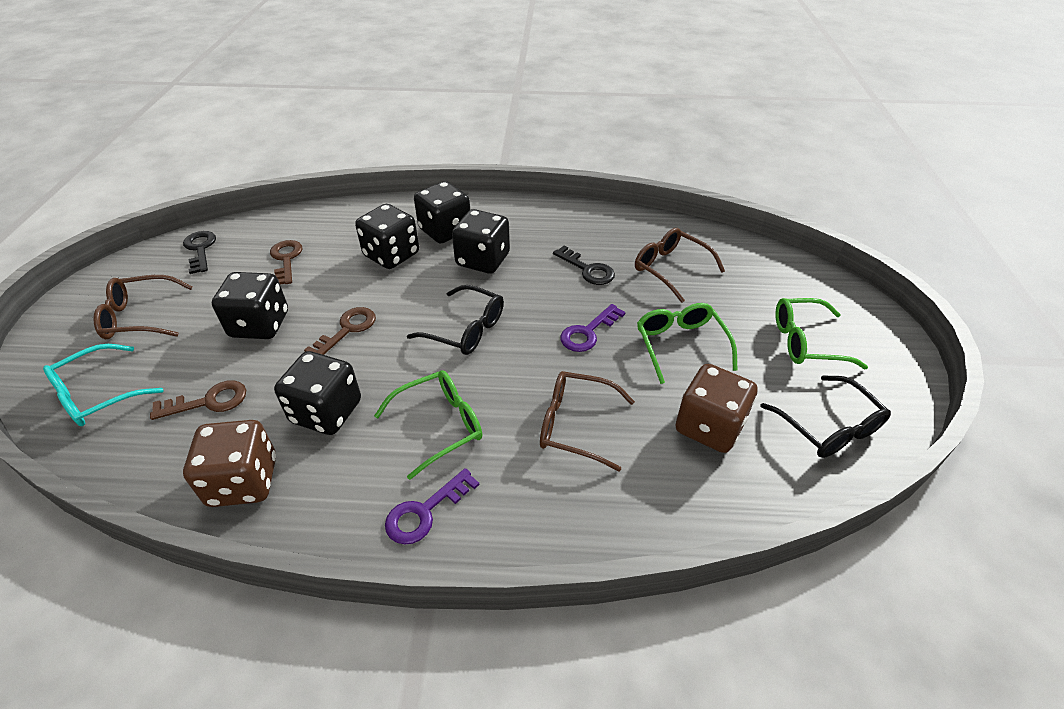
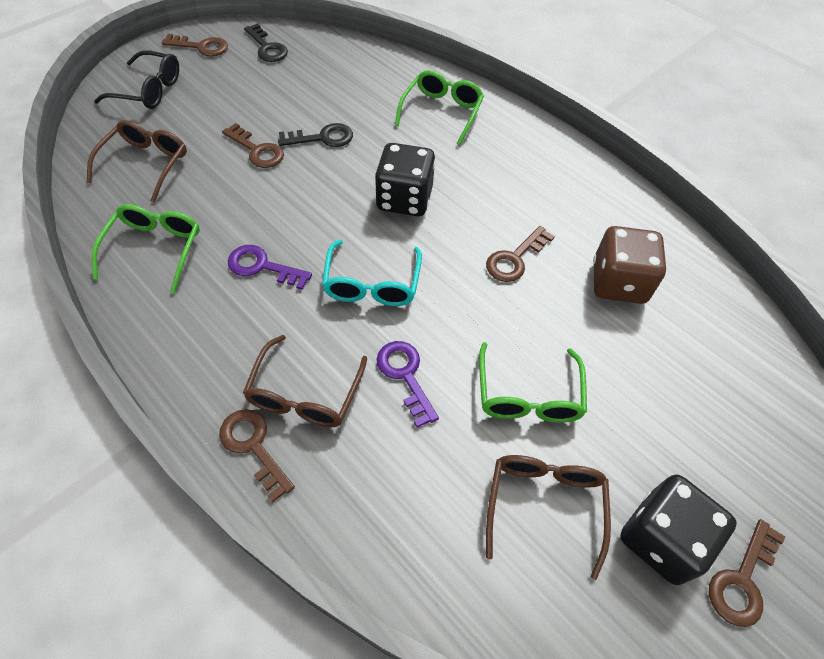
black dice: [212,272,288,339] [274,351,361,435] [355,204,419,269] [414,181,470,244] [452,209,510,274] = 5 -> [375,143,435,216] [620,474,737,585] = 2
black glasses: [407,285,504,355] [760,375,891,458] = 2 -> [94,50,179,109] = 1
brown dice: [183,420,276,507] [675,364,758,453] = 2 -> [593,226,666,304] = 1
brown key: [150,380,246,420] [270,240,302,285] [304,307,376,355] = 3 -> [162,34,228,57] [219,409,295,503] [222,123,284,168] [486,226,555,282] [709,519,785,627] = 5

